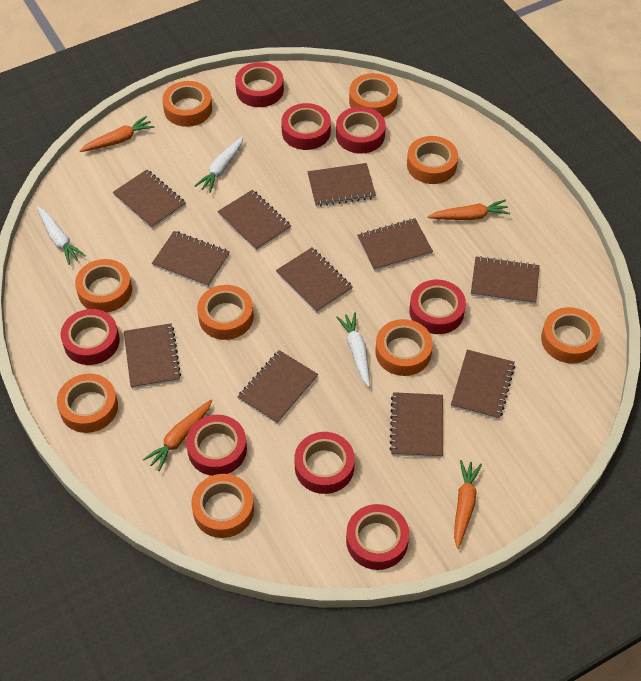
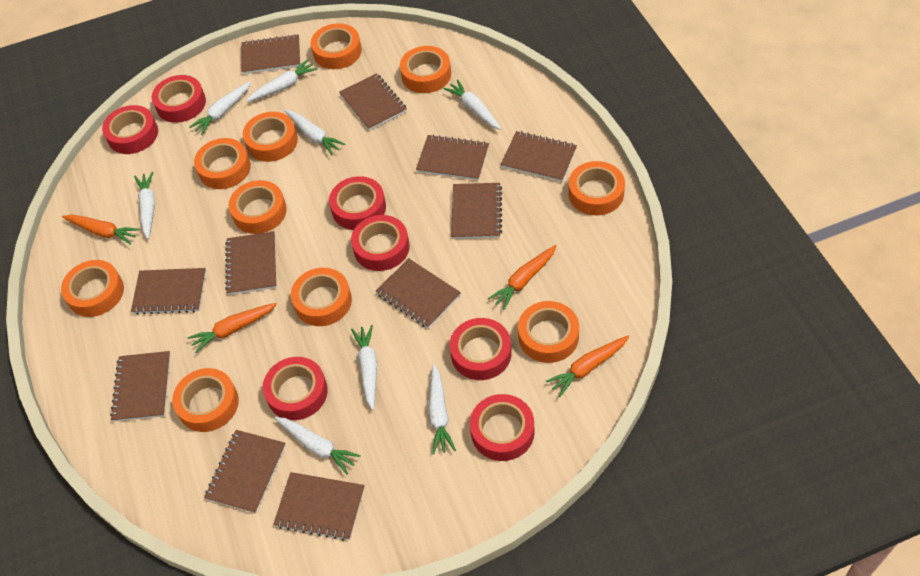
orange tape: [57,374,118,433] [75,259,132,313] [162,81,212,127] [191,474,254,538] [197,285,254,340] [349,73,398,117] [375,319,433,376] [407,136,458,184] [541,307,600,363] = 9 -> [61,260,124,317] [172,368,239,432] [194,138,251,189] [229,180,287,234] [243,112,298,162] [291,268,352,326] [311,23,362,69] [400,46,451,93] [518,301,579,363] [569,161,625,215] = 10
red tape: [61,309,120,365] [186,415,247,476] [235,62,284,107] [281,103,331,150] [294,432,355,494] [336,107,386,154] [346,504,409,570] [409,280,466,334] = 8 -> [102,105,158,154] [152,75,206,123] [263,357,328,420] [329,176,386,230] [351,215,410,271] [450,318,511,380] [470,394,535,461] = 7
white carrot: [37,207,86,265] [195,136,243,193] [336,312,370,387] = 3 -> [134,172,155,239] [189,81,251,135] [246,59,318,102] [275,417,361,474] [284,110,346,155] [351,325,377,410] [428,364,456,454] [443,79,501,130] = 8

